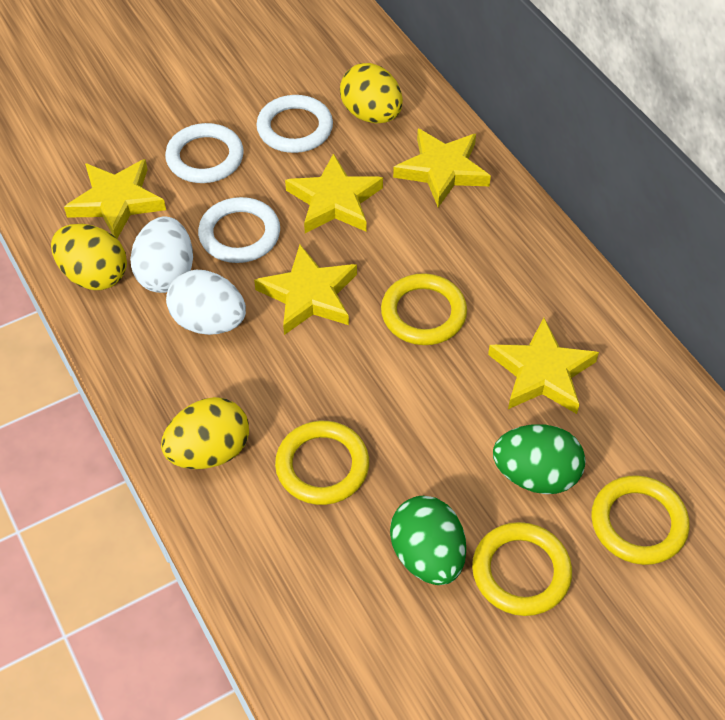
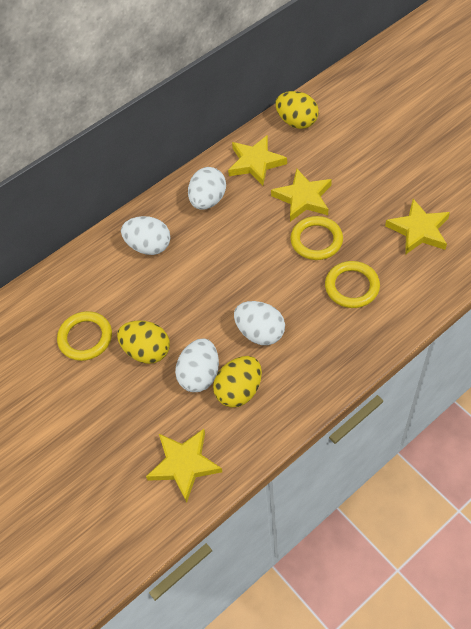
green egg: [390,496,466,585] [493,424,585,494] = 2 -> none = 0
white egg: [130,216,193,293] [166,270,246,335] = 2 -> [121,216,170,255] [175,338,219,392] [188,167,226,210] [234,301,285,345] = 4
white ring: [165,123,244,183] [198,197,280,263] [256,95,333,153] = 3 -> none = 0
yellow ring: [275,421,369,505] [381,273,467,345] [472,522,572,616] [591,475,689,565] = 4 -> [57,311,112,361] [290,216,343,260] [325,261,380,308] = 3
yellow star: [64,159,166,239] [254,245,357,335] [285,153,383,233] [393,129,491,207] [488,318,599,414] = 5 -> [146,429,222,502] [228,135,287,186] [271,169,332,222] [385,199,450,255] = 4

